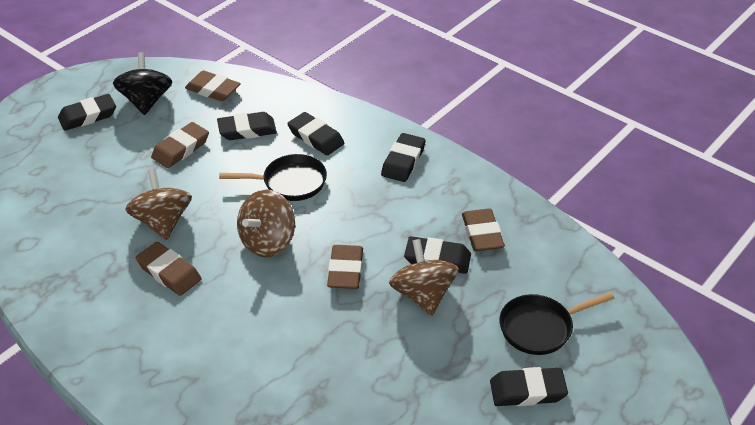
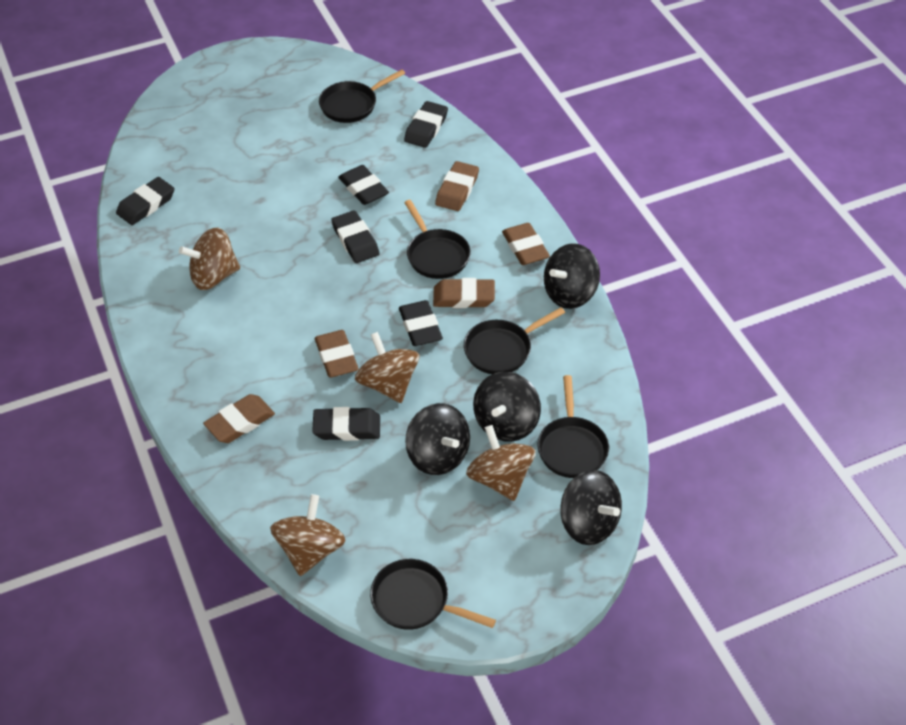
black pan: [219,154,327,201] [499,292,615,355] = 2 -> [319,69,405,123] [370,559,496,630] [404,200,471,279] [464,307,565,374] [537,375,609,478] = 5
black spinning top: [113,52,172,115] = 1 -> [405,403,470,475] [473,372,541,442] [544,243,600,309] [560,470,622,545] = 4
brown spinning top: [125,169,192,240] [237,189,295,257] [389,239,459,316] = 3 -> [179,228,240,290] [270,494,346,576] [355,332,419,403] [466,425,535,501] = 4

